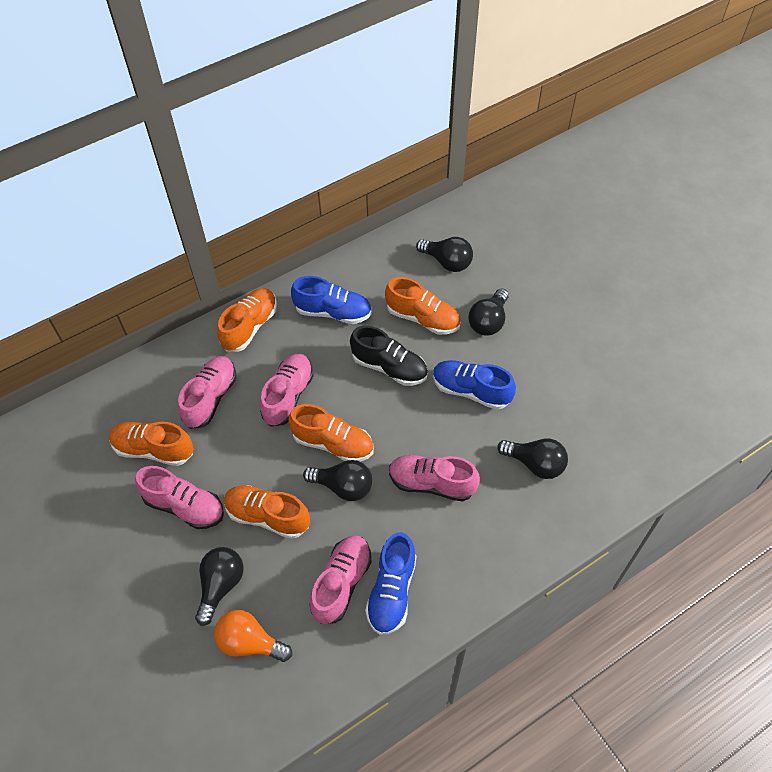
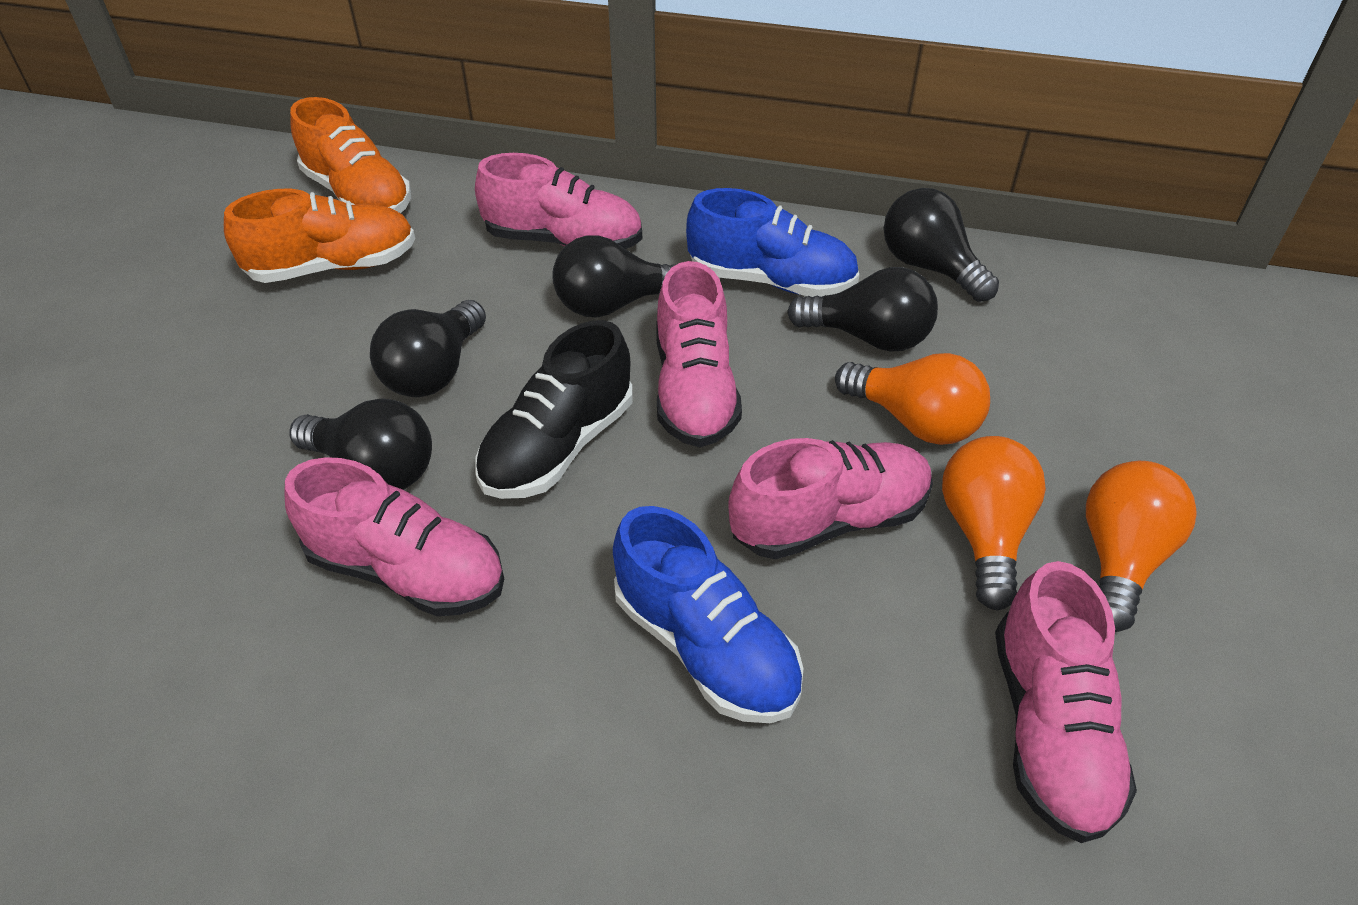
blue shoe: [291,276,372,324] [365,532,416,635] [433,360,516,410] = 3 -> [613,506,804,723] [686,188,859,297] = 2
orange light bulb: [214,610,292,662] = 1 -> [835,353,990,445] [942,436,1046,611] [1086,461,1197,632] = 3
orange shoe: [109,422,193,466] [217,288,277,352] [224,485,310,539] [288,404,374,462] [385,277,461,335] = 5 -> [224,189,415,283] [290,97,411,213] = 2

